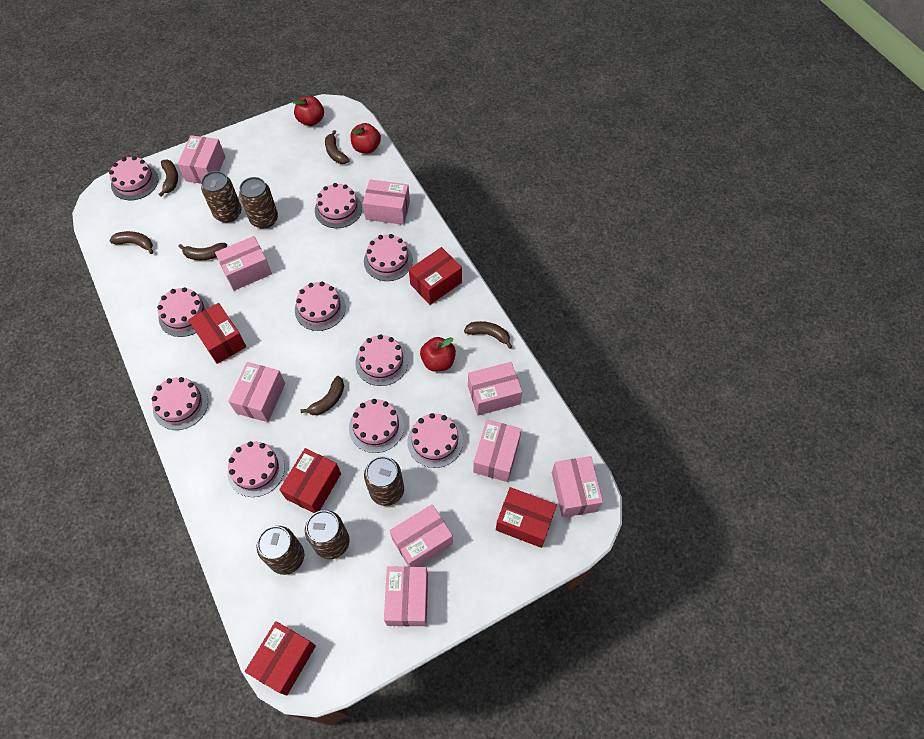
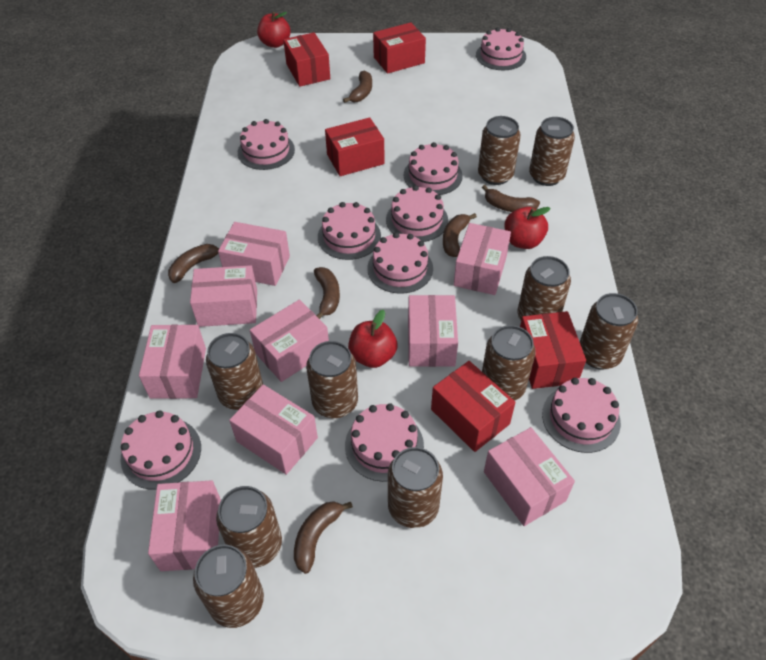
brown can: [201,171,242,223] [239,177,278,229] [256,526,304,575] [305,510,350,559] [364,456,404,506] = 5 -> [193,545,264,628] [206,333,263,410] [216,486,282,568] [306,341,358,418] [388,447,443,528] [478,116,521,185] [482,325,536,401] [518,256,571,320] [529,117,575,186] [580,293,638,369] = 10
pink cake: [109,156,158,200] [152,377,208,430] [157,287,210,337] [228,441,285,497] [295,282,346,331] [315,183,362,228] [349,399,404,453] [355,334,408,386] [364,234,413,281] [407,413,463,468] = 10 -> [121,410,201,490] [238,119,295,170] [318,202,381,260] [345,403,424,482] [367,232,433,294] [386,185,448,242] [403,142,463,195] [476,27,526,70] [542,378,621,453] = 9

